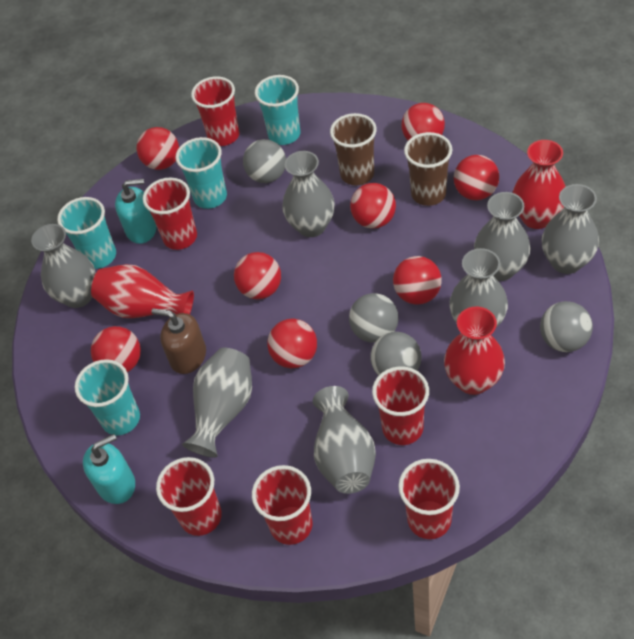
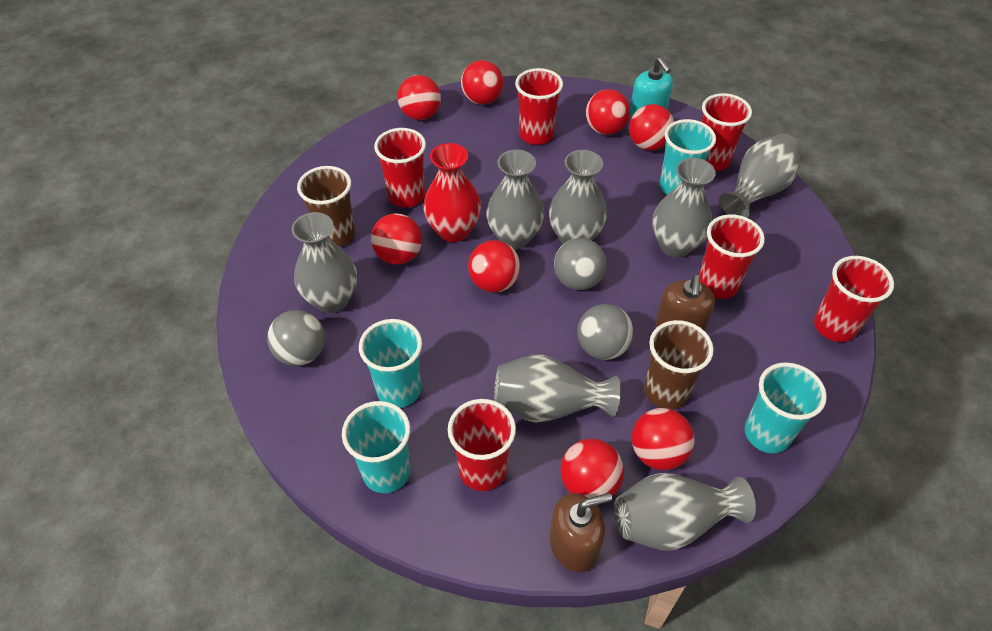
brown soap dispenser: [151,308,206,374] = 1 -> [550,493,612,572] [656,275,715,331] = 2
grey ball: [243,139,286,183] [349,293,398,343] [370,332,421,376] [540,301,593,352] = 4 -> [267,310,325,366] [554,238,607,290] [577,304,634,360] = 3
red vase: [91,264,194,318] [444,307,505,395] [512,140,566,229] = 3 -> [423,143,481,242] = 1
turquoise soap dispenser: [83,434,135,504] [115,179,157,244] = 2 -> [630,57,673,118] = 1

